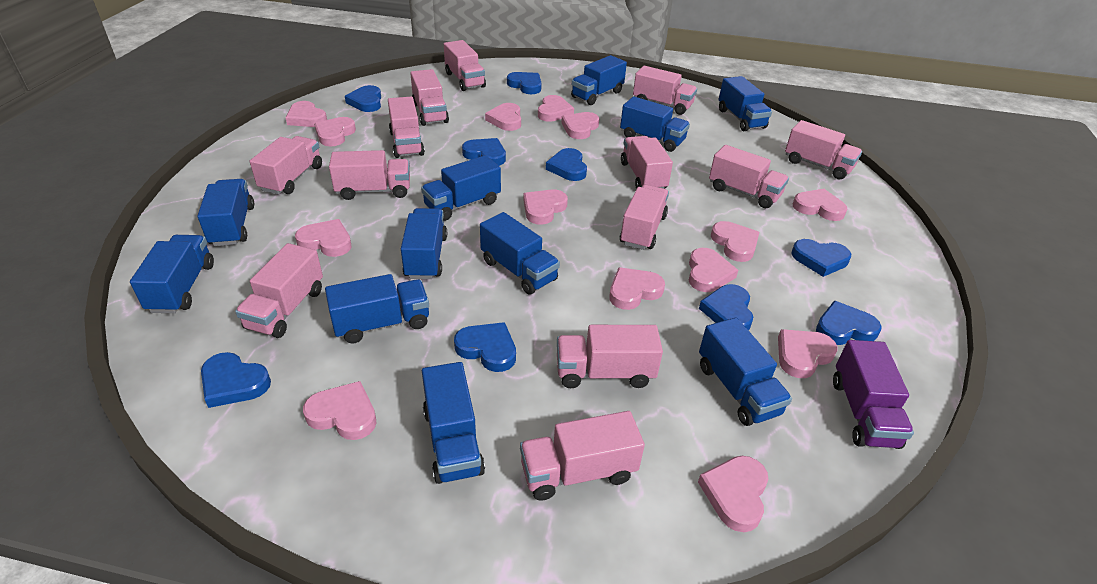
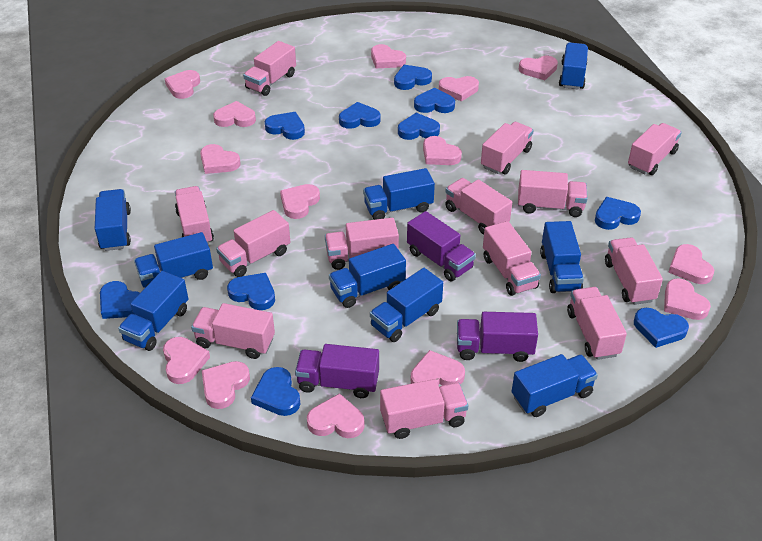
blue heart: [201,352,271,408] [345,85,381,112] [454,322,516,372] [462,138,506,166] [507,72,542,94] [546,148,587,181] [699,284,753,330] [791,239,851,277] [816,301,882,345] = 9 -> [100,281,140,319] [227,273,275,310] [251,367,300,416] [265,112,305,140] [339,102,381,129] [394,65,432,90] [398,113,440,140] [414,88,455,113] [595,197,641,230] [634,308,689,348] = 10
blue truck: [130,235,214,313] [197,179,254,246] [325,274,429,344] [401,208,447,279] [421,155,501,221] [422,362,485,484] [480,212,560,294] [571,55,627,105] [620,96,690,152] [699,318,792,426] [719,76,772,131] = 11 -> [95,189,131,251] [118,271,188,351] [134,232,213,288] [329,244,406,308] [363,168,435,220] [370,268,443,342] [512,354,598,417] [540,221,584,293] [559,42,588,90] = 9
purple truck: [833,340,914,449] = 1 -> [295,344,379,398] [407,211,476,281] [457,312,538,362] = 3

